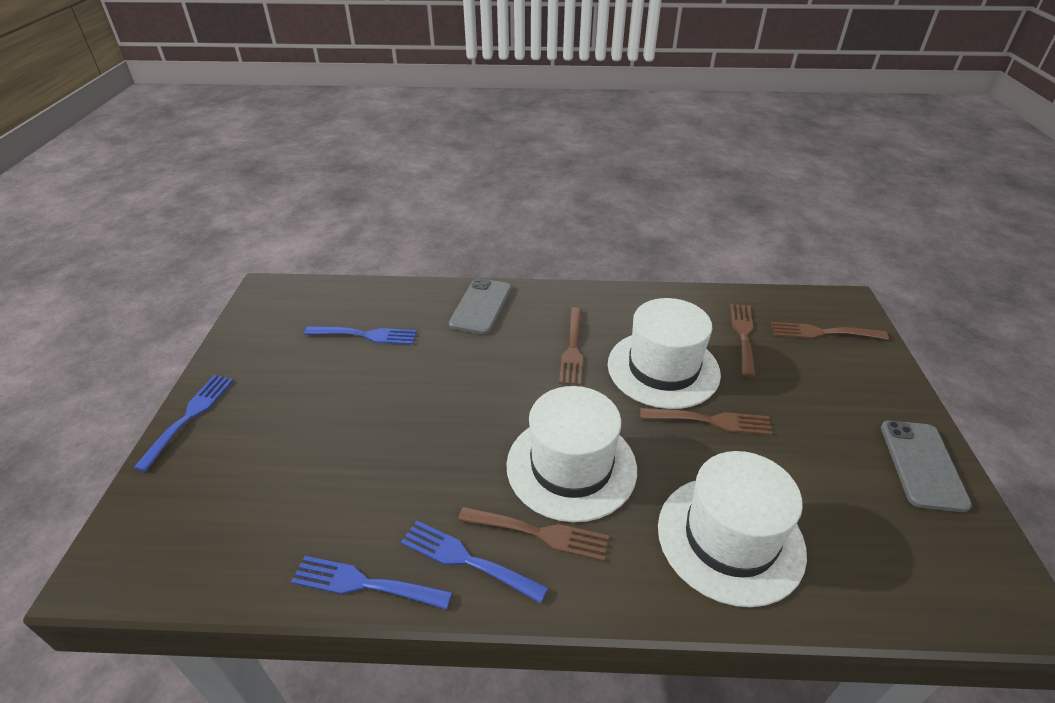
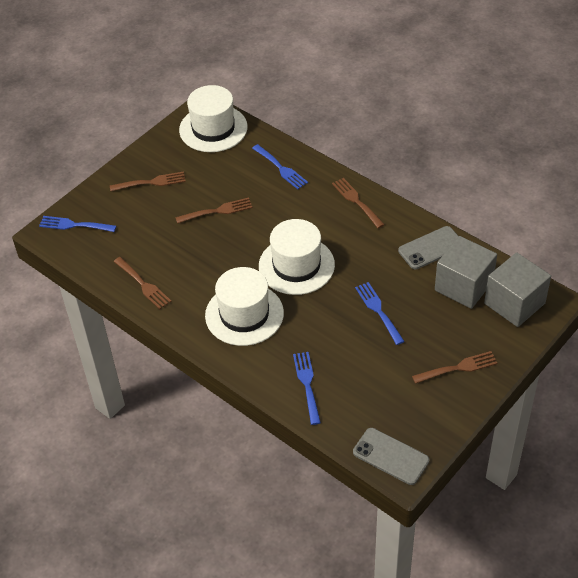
grey cube: none = 0 -> [435,236,497,309] [484,252,551,327] = 2

